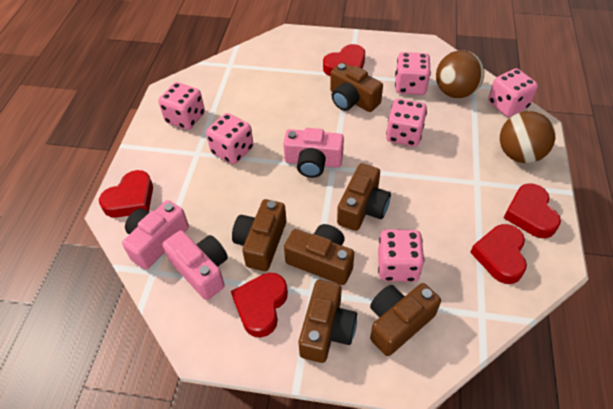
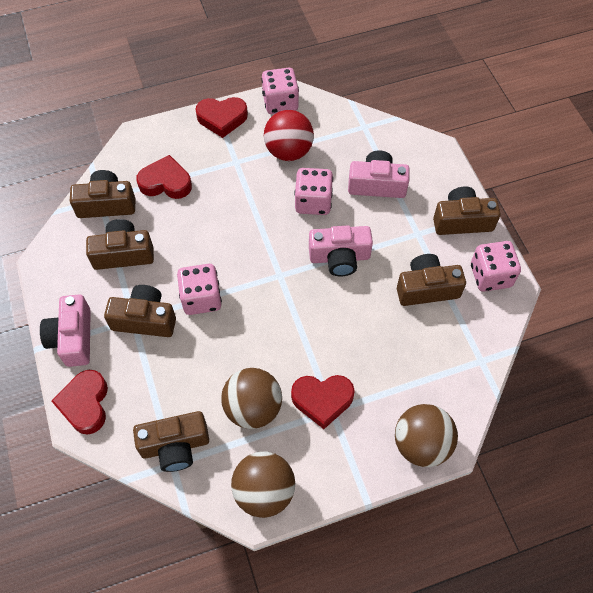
brown ball: [436,50,484,98] [500,111,555,163] = 2 -> [221,368,282,429] [231,451,295,518] [395,404,458,467] = 3
pink dice: [158,82,205,130] [206,113,254,164] [378,229,424,282] [386,99,427,147] [395,52,431,95] [488,68,538,117] = 6 -> [177,264,222,315] [261,68,299,114] [295,168,333,215] [471,241,521,292] = 4
red ball: none = 0 -> [264,110,314,161] = 1
red heart: [99,170,153,218] [231,273,288,337] [323,44,365,76] [470,224,527,284] [504,184,561,238] = 5 -> [52,370,108,435] [136,155,192,199] [195,97,248,138] [291,375,355,429] = 4

